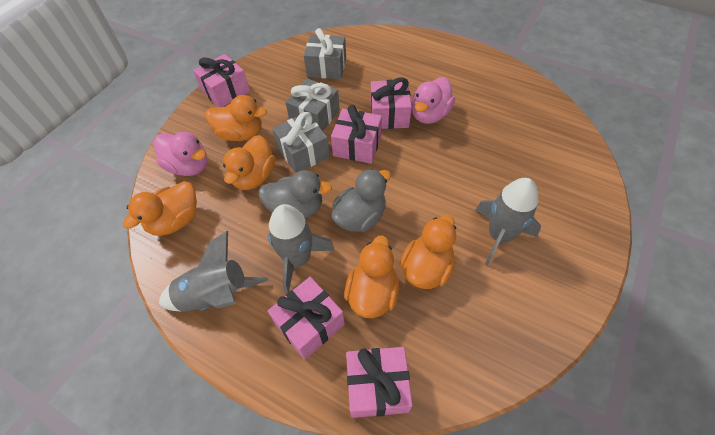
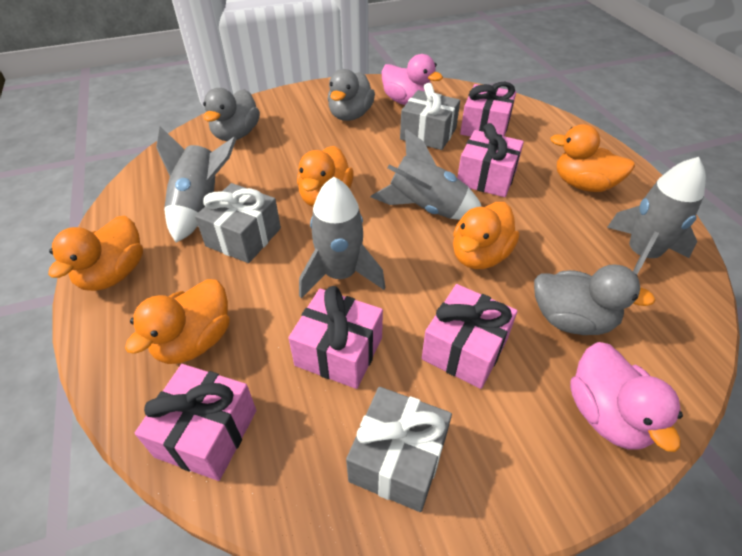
grey duck: [258,170,332,218] [332,169,391,232] = 2 -> [203,88,260,141] [328,69,375,121] [534,264,655,335] = 3
grey rocket: [159,231,268,312] [268,204,335,294] [476,178,541,266] = 3 -> [156,126,237,243] [299,177,385,298] [371,129,482,220] [607,157,706,275] = 4

